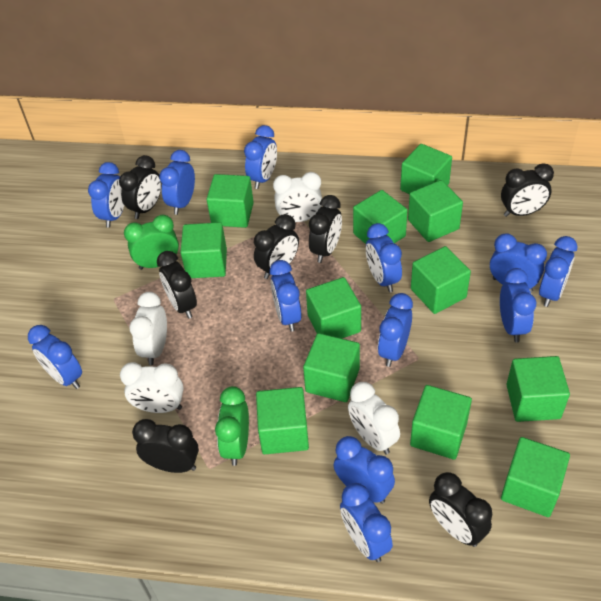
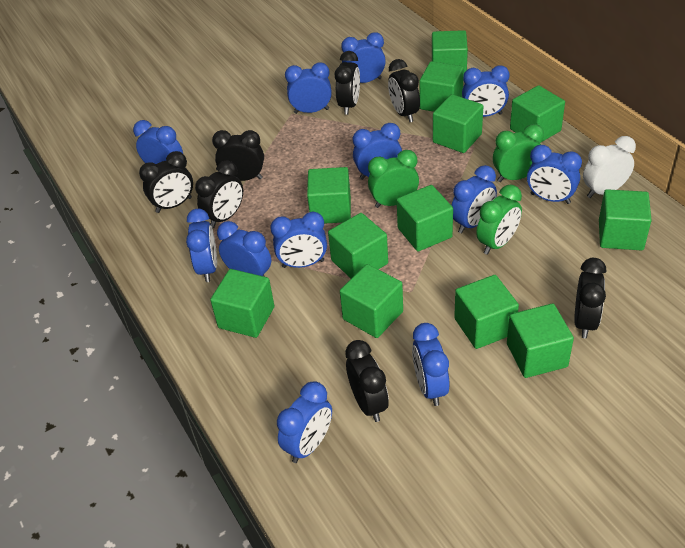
green clock: [124,215,179,270] [215,386,249,466] = 2 -> [368,150,419,208] [476,184,522,255] [493,124,544,182] = 3
white clock: [120,362,184,413] [129,292,167,365] [273,172,322,222] [348,382,400,454] = 4 -> [583,136,636,198] = 1

